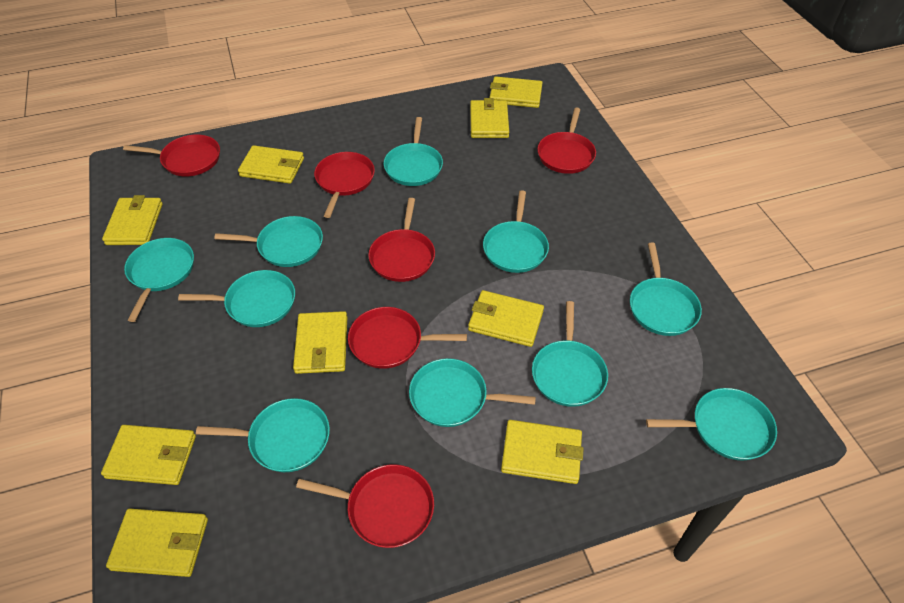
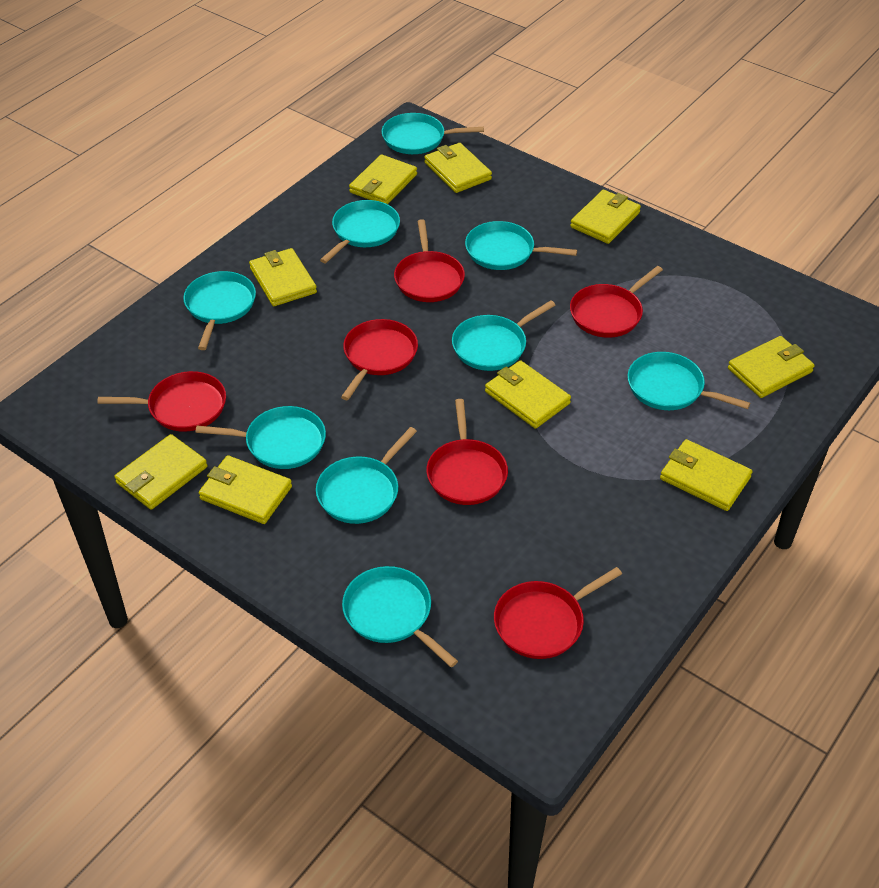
turquoise pan: [124,238,194,322] [178,270,295,327] [196,398,330,472] [214,216,323,267] [384,117,443,186] [409,358,536,427] [483,190,549,273] [532,301,608,407] [630,243,702,336] [646,388,777,460] = 10 -> [183,271,256,350] [195,406,326,469] [316,427,417,524] [320,200,400,263] [342,566,458,667] [382,113,484,154] [452,300,555,371] [465,221,577,270] [628,352,750,410] = 9

